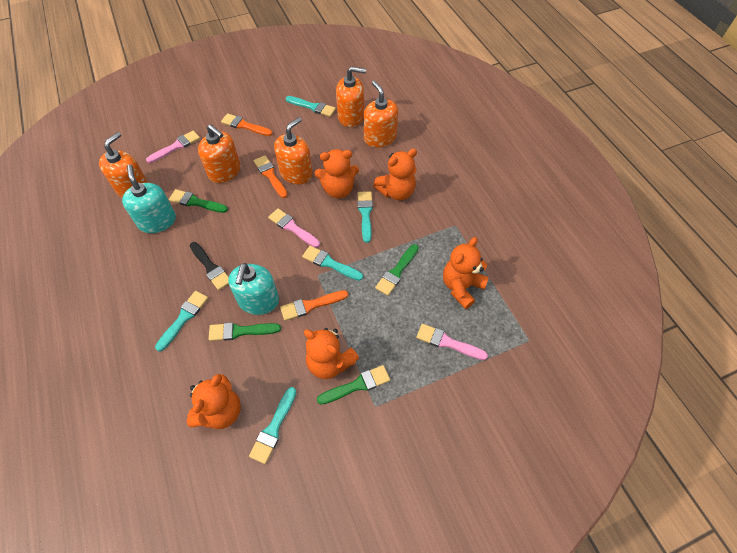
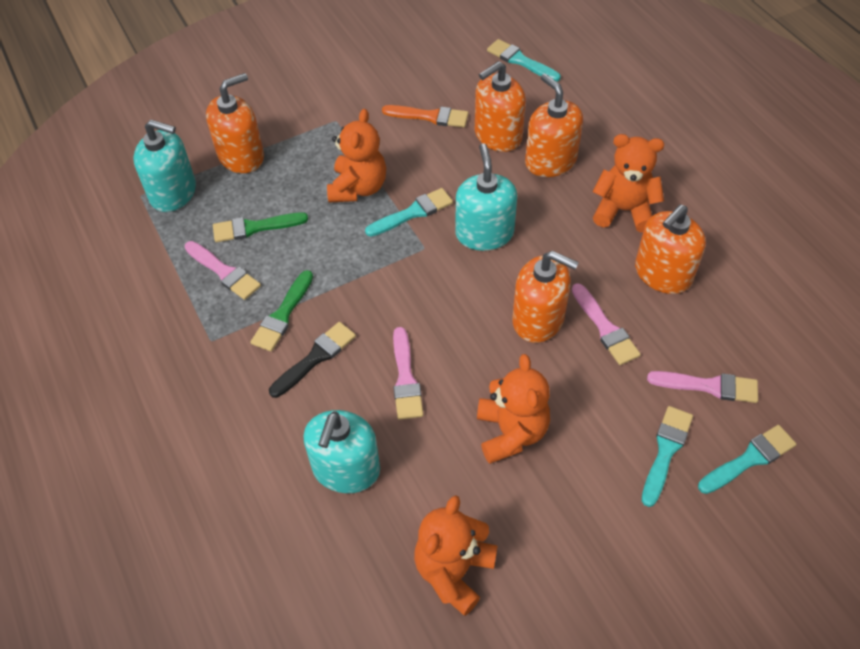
green brush: [169,189,228,213] [209,322,281,341] [317,365,390,405] [375,244,419,296] = 4 -> [213,212,308,242] [250,270,313,352] = 2
orange brush: [221,113,273,136] [253,155,288,198] [280,290,348,321] = 3 -> [382,105,469,128] = 1
orange teddy bear: [187,374,241,429] [304,328,359,379] [315,149,359,198] [373,149,417,200] [443,237,489,309] = 5 -> [327,109,386,202] [414,495,497,616] [477,354,550,464] [593,134,664,232] = 4
pink brush: [146,130,200,163] [268,208,320,248] [416,324,488,360] = 3 -> [185,241,261,300] [393,327,423,420] [572,283,641,365] [647,371,758,403] = 4
turquoise brush: [155,291,208,351] [249,387,296,464] [286,96,336,117] [302,246,363,281] [357,191,373,243] = 5 -> [365,188,453,237] [487,39,561,82] [642,406,693,507] [698,425,796,494] = 4
turquoise soap dispenser: [122,164,176,233] [228,263,279,315] = 2 -> [133,120,196,212] [304,410,380,493] [456,143,517,251] = 3

